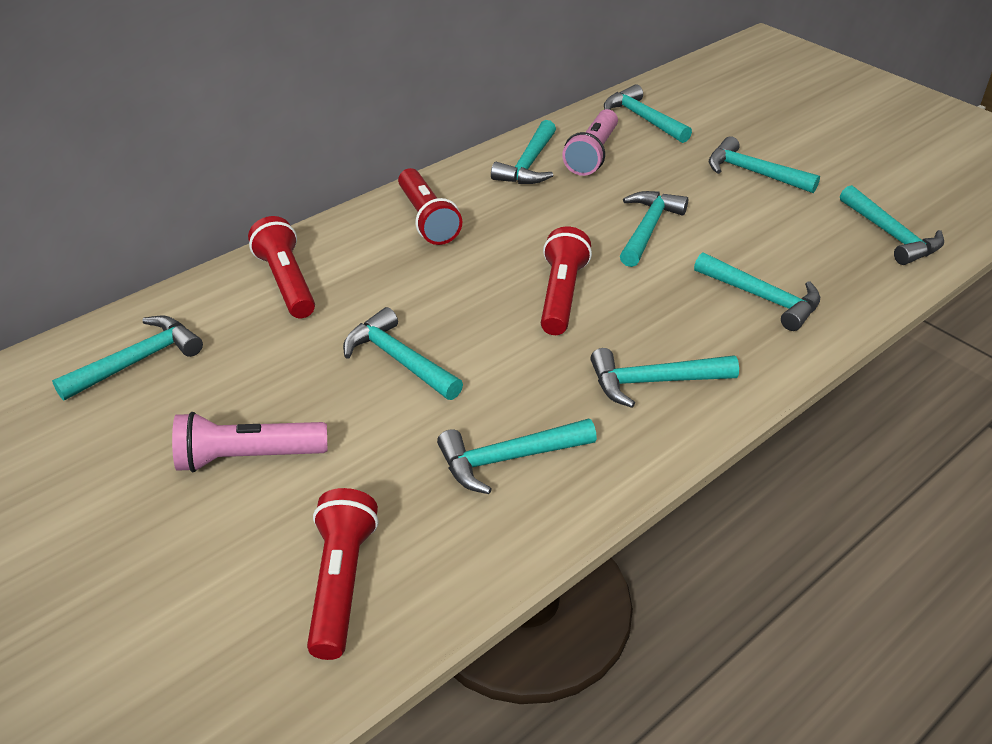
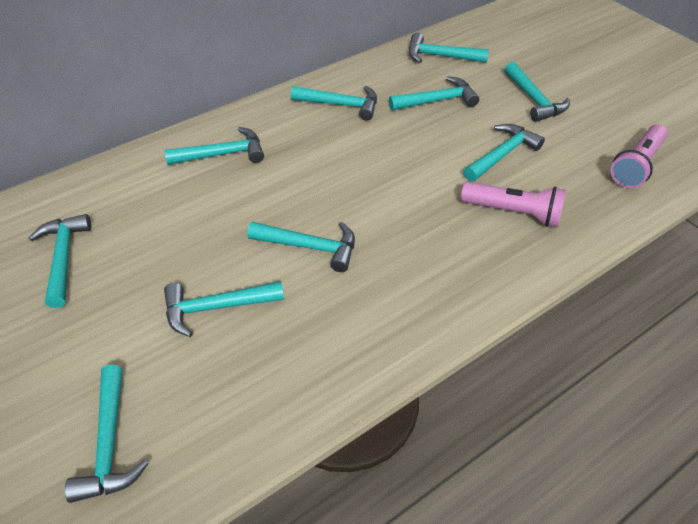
red flashlight: [248,216,315,318] [307,488,379,660] [398,168,462,245] [541,227,592,335] = 4 -> none = 0

